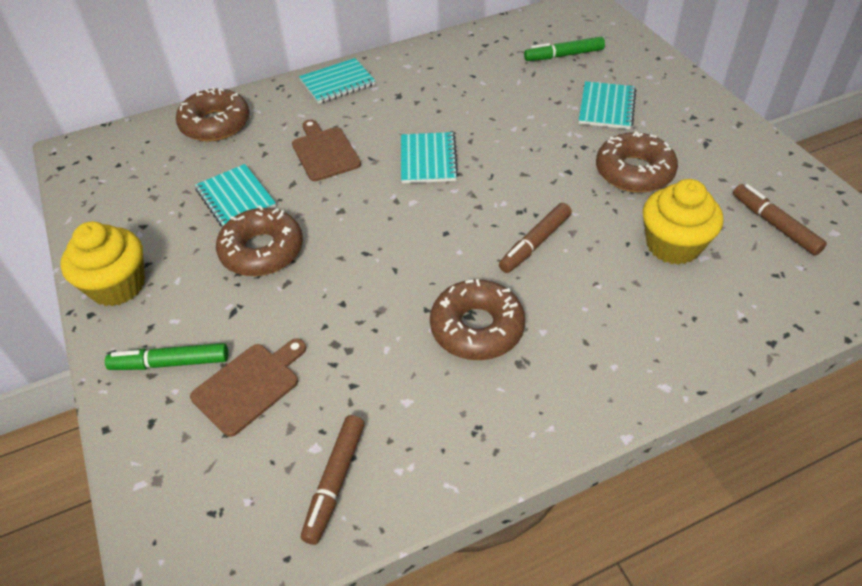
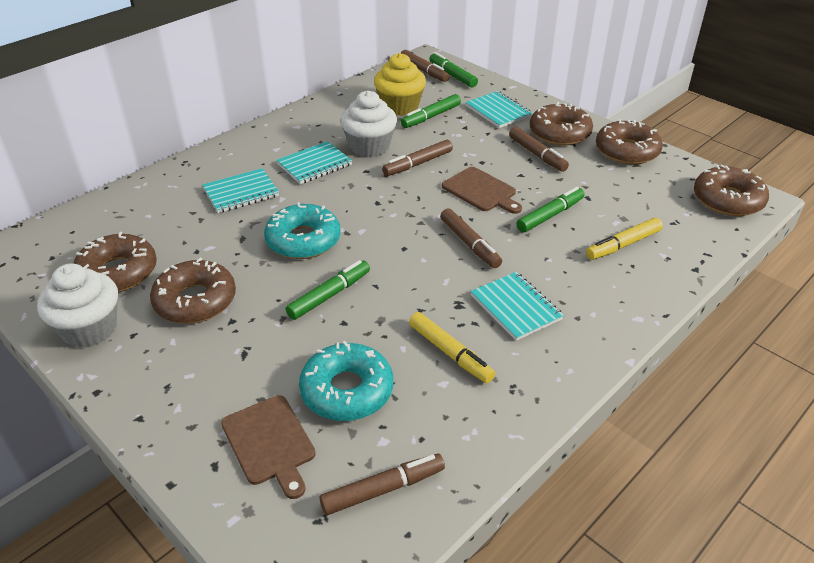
brown donut: [176,87,250,142] [216,205,303,276] [430,279,525,360] [596,131,678,193] = 4 -> [73,232,157,292] [150,258,236,324] [530,102,593,146] [596,119,663,165] [694,164,769,216] = 5
brown marker: [301,415,365,545] [499,203,572,273] [733,184,827,255] = 3 -> [319,453,445,515] [382,140,453,176] [401,50,450,82] [440,208,502,268] [509,127,569,172] = 5
green marker: [105,343,228,370] [524,36,605,61] = 2 -> [286,260,370,320] [401,94,461,128] [429,52,478,88] [516,187,585,232] = 4
turquoise donut: none = 0 -> [264,202,341,259] [299,341,393,421] = 2
white cupcake: none = 0 -> [37,263,118,348] [341,91,397,157] = 2
yellow cupcake: [60,222,145,306] [643,179,723,265] = 2 -> [374,53,426,116] = 1
yellow marker: none = 0 -> [409,312,495,383] [586,218,663,260] = 2

